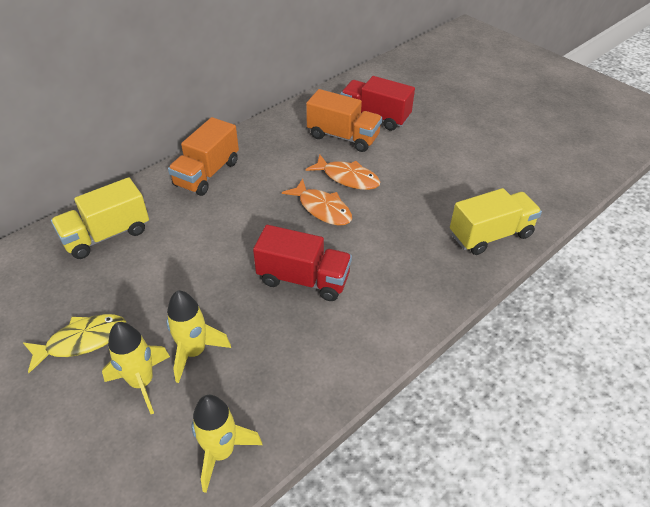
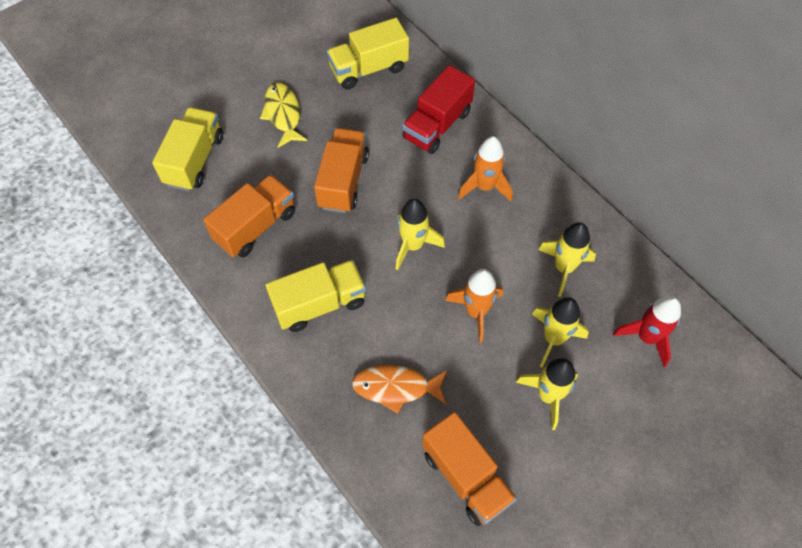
orange fish: [282,179,352,225] [306,154,380,190] = 2 -> [352,365,447,414] = 1
orange rocket: none = 0 -> [445,269,503,343] [458,136,512,201] = 2
orange truck: [168,117,239,196] [306,89,382,152] = 2 -> [203,174,295,257] [314,128,369,213] [422,412,517,526] = 3
red rocket: none = 0 -> [613,296,681,367] = 1
red truck: [253,225,352,301] [341,76,415,131] = 2 -> [402,65,475,154] = 1
yellow rocket: [102,322,170,414] [166,290,231,383] [192,395,263,493] = 3 -> [396,198,445,270] [516,358,578,430] [532,297,589,368] [538,222,596,297] = 4
yellow truck: [51,177,149,259] [450,188,542,255] = 2 -> [152,107,223,191] [265,260,366,332] [327,18,409,89] = 3

